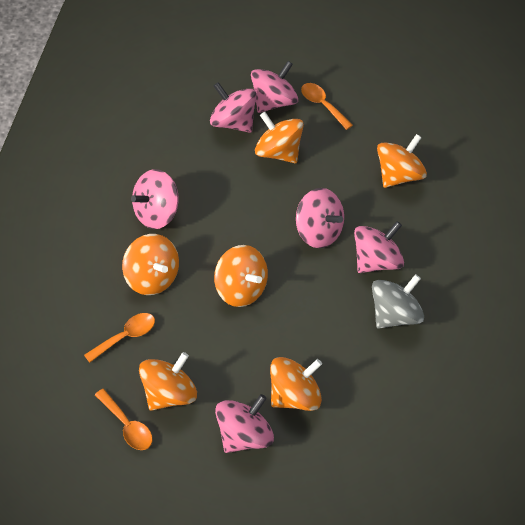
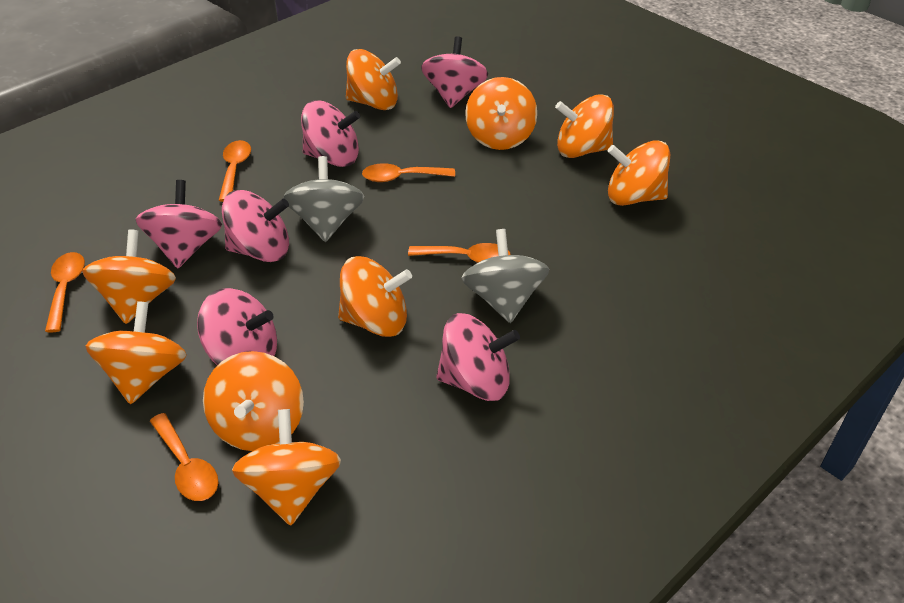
grey spinning top: [372,274,424,329] = 1 -> [283,156,364,242] [462,229,549,323] = 2
orange spinning top: [122,234,179,295] [139,352,197,411] [214,245,268,307] [255,112,304,163] [270,357,322,411] [377,134,427,188] = 6 -> [82,229,176,324] [86,301,187,404] [203,351,304,451] [232,409,341,526] [338,256,412,337] [346,49,401,110] [465,77,537,150] [555,94,614,158] [608,141,670,206] = 9
orange spoon: [84,313,155,363] [95,389,152,450] [301,83,353,130] = 3 -> [45,252,85,332] [150,413,219,501] [219,140,251,202] [362,163,455,182] [408,243,511,263] = 5

